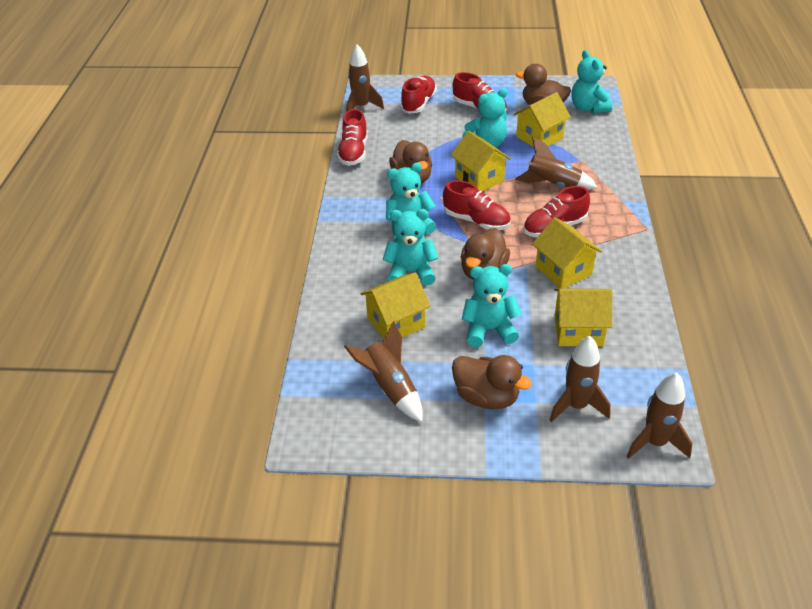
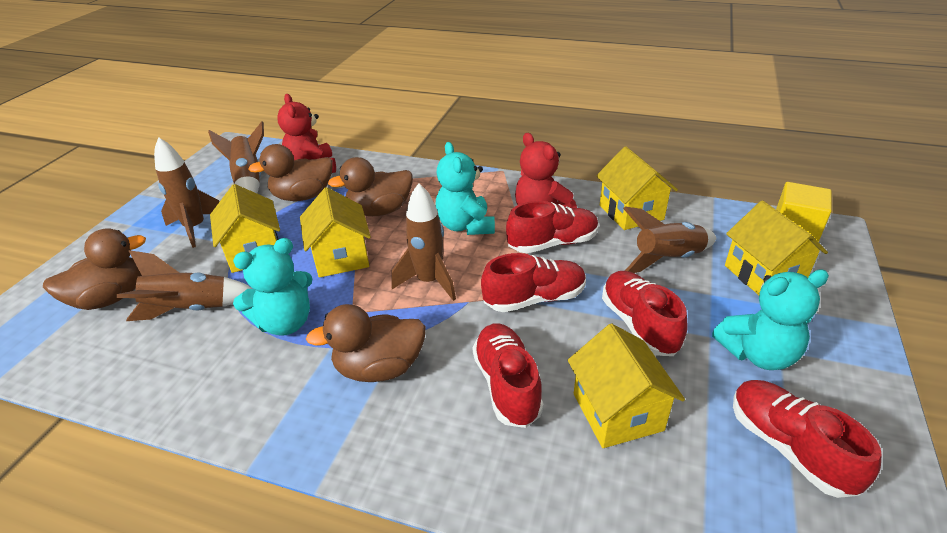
red teddy bear: none = 0 -> [277,94,336,173] [515,133,577,208] = 2
turquoise teddy bear: [383,209,439,286] [386,163,436,239] [462,264,522,347] [463,88,508,147] [572,50,612,113] = 5 -> [233,238,312,336] [435,142,495,235] [712,269,829,370] = 3
yellow cube: none = 0 -> [776,182,832,242] = 1

